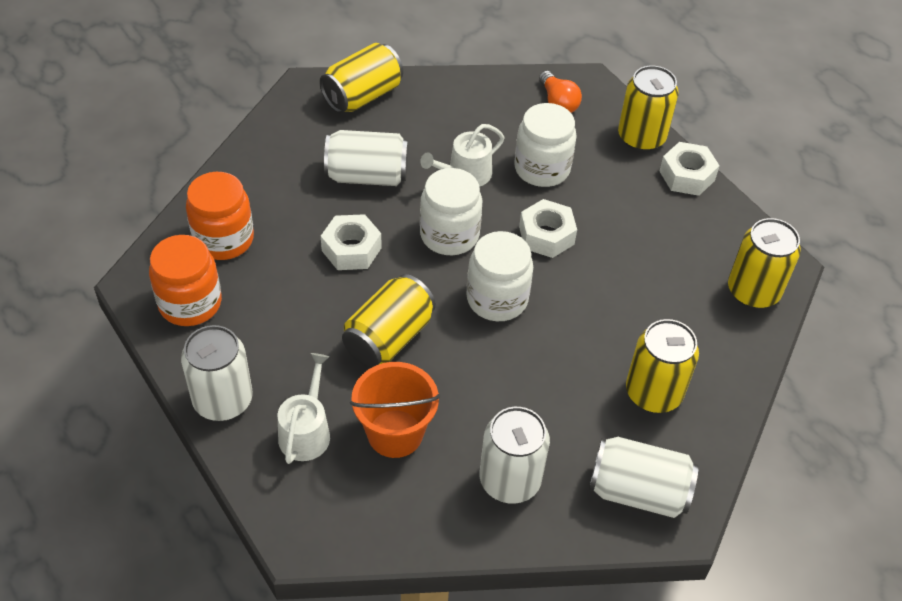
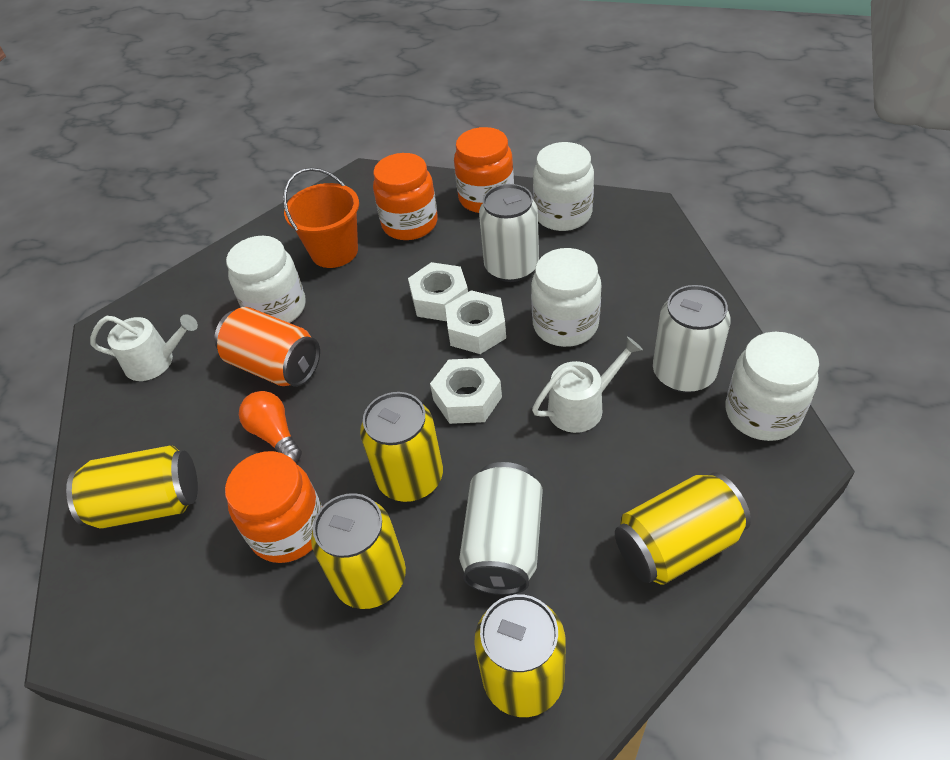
orange can: none = 0 -> [214,307,320,387] = 1
orange jar: [149,235,222,326] [186,172,254,260] = 2 -> [225,451,322,563] [373,153,438,240] [454,127,514,213] = 3
white can: [181,325,253,421] [324,130,408,186] [480,407,550,504] [589,437,699,518] = 4 -> [459,462,542,595] [479,184,539,282] [653,285,731,393] = 3
white jar: [420,168,482,255] [466,231,533,321] [514,103,577,187] = 3 -> [226,236,306,323] [531,248,601,347] [533,142,594,231] [726,332,819,441] = 4

